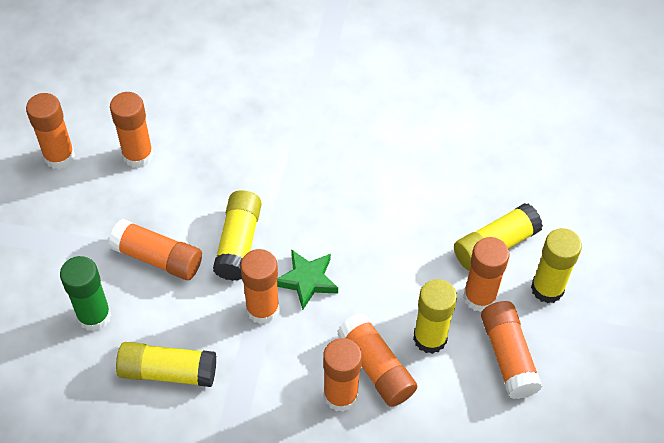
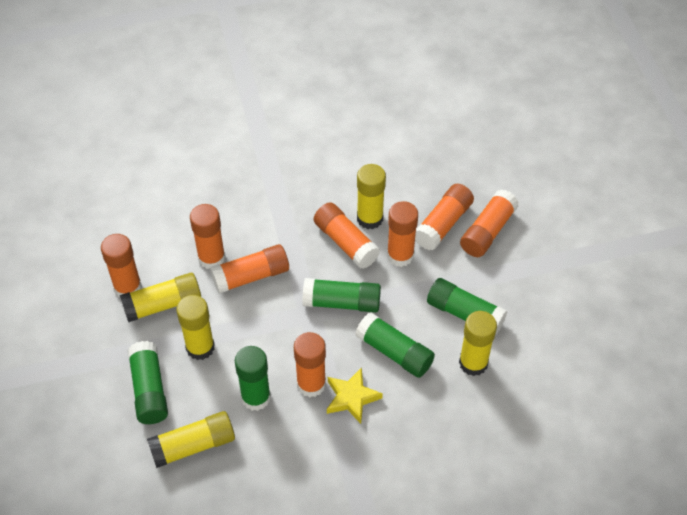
green glue stick: [60,256,111,331] = 1 -> [128,341,168,424] [235,346,271,411] [302,278,381,313] [355,312,435,378] [427,278,507,336] = 5
green star: [277,249,338,310] = 1 -> none = 0
yellow star: none = 0 -> [327,368,383,424] = 1

